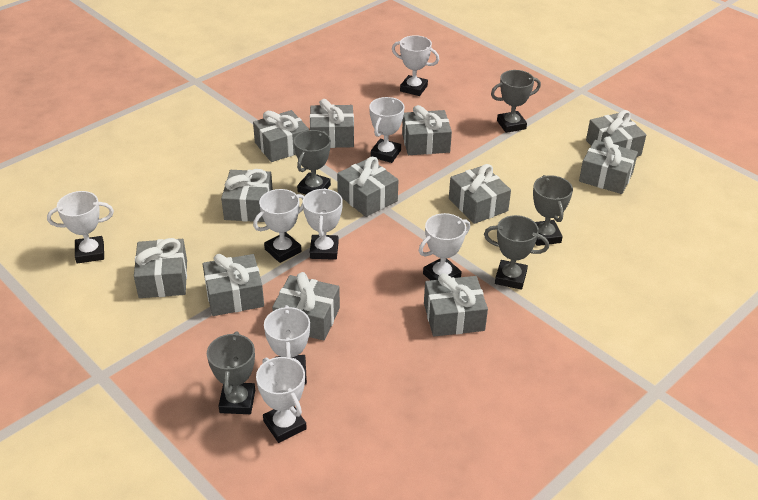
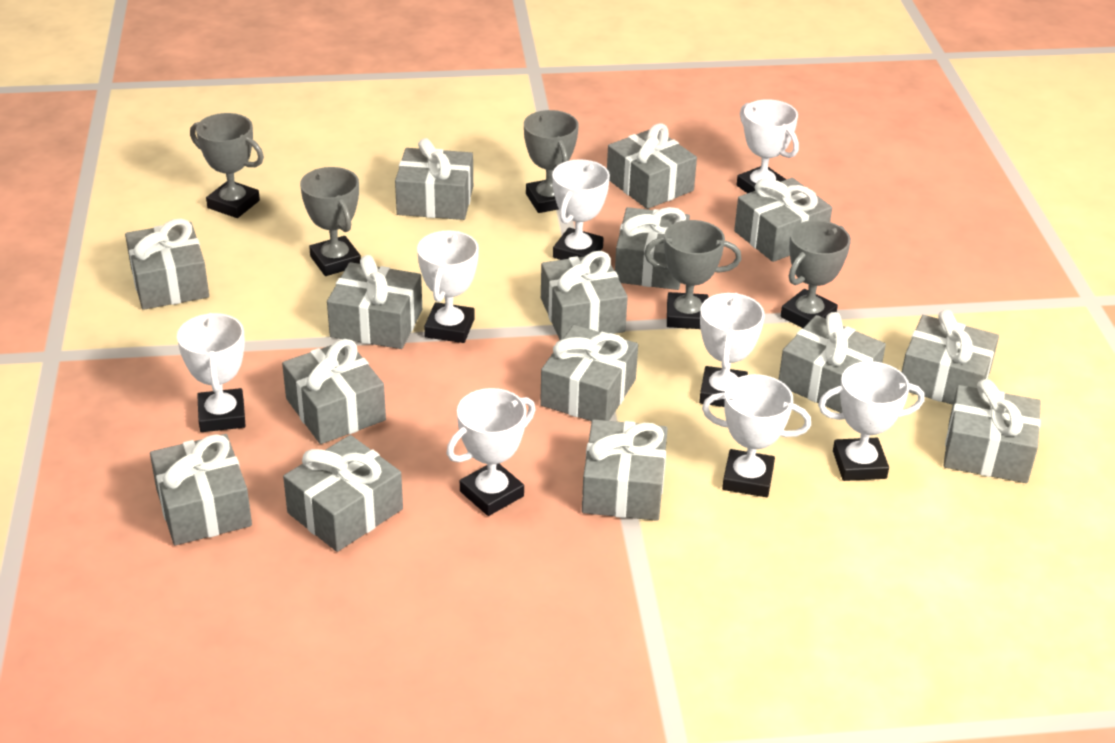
grey gift: [134,238,187,298] [203,254,264,316] [221,169,273,222] [253,110,309,162] [272,272,340,340] [310,99,354,148] [337,157,398,217] [402,105,452,155] [424,273,488,337] [449,164,511,224] [579,136,638,194] [586,110,646,157] = 12 -> [125,218,209,310] [150,434,252,546] [282,339,386,444] [283,435,403,552] [327,255,422,349] [395,138,473,220] [540,325,638,421] [541,251,628,340] [582,419,668,521] [607,123,697,209] [615,207,690,290] [734,178,832,262] [778,312,886,413] [902,310,999,405] [943,379,1041,483] = 15

